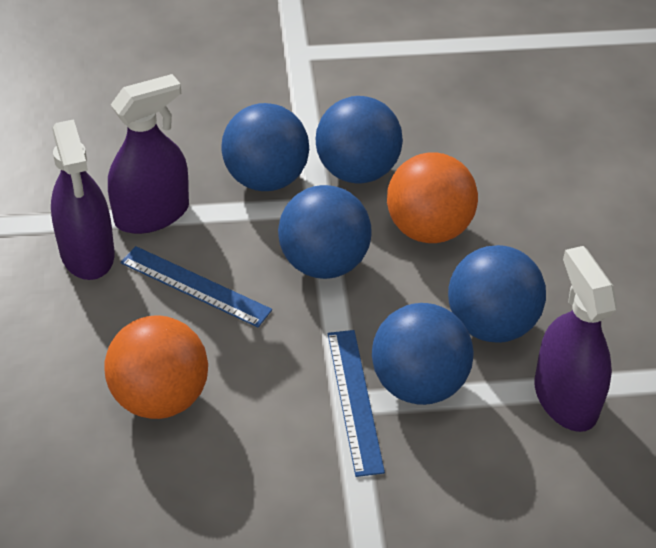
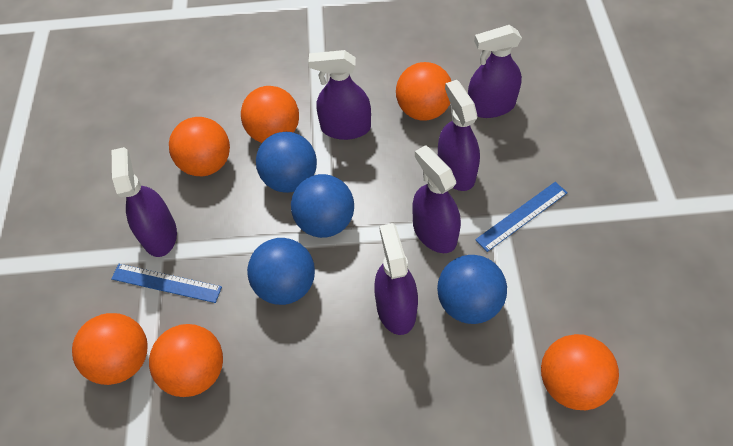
blue ball: [222,103,309,191] [278,185,372,279] [316,96,403,183] [372,303,474,405] [448,245,546,343] = 5 -> [247,238,315,305] [256,132,317,193] [291,174,354,238] [437,255,507,324] = 4
orange ball: [104,316,208,419] [387,152,478,243] = 2 -> [72,313,148,385] [149,324,223,397] [169,117,230,176] [241,86,299,143] [396,62,451,121] [541,334,619,410] = 6
purple spray bottle: [51,119,114,280] [108,74,189,234] [534,246,617,432] = 3 -> [112,147,177,257] [308,50,371,140] [374,223,418,335] [412,145,461,253] [438,80,480,191] [468,25,522,118] = 6

